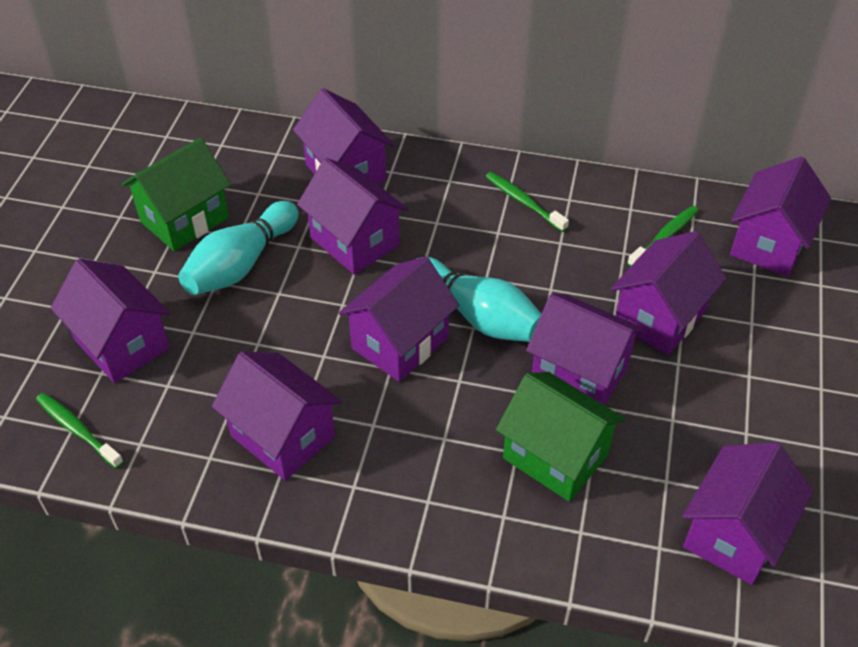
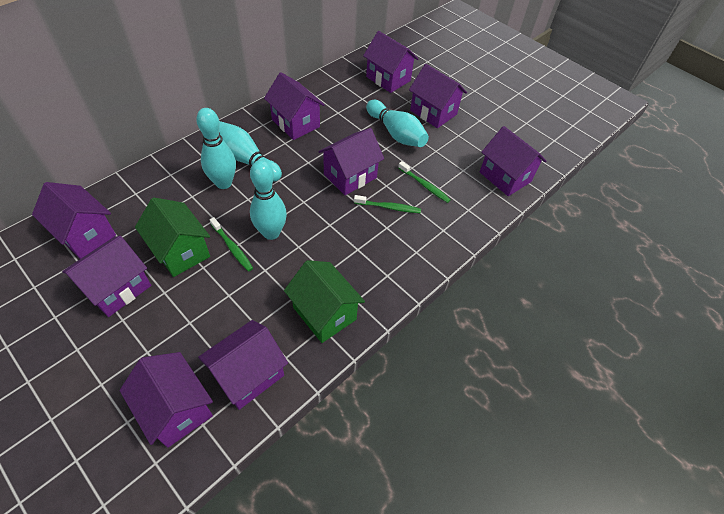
turquoise bowling pin: [178,201,299,295] [417,257,541,342] = 2 -> [196,108,236,189] [219,121,282,182] [250,160,287,240] [366,100,429,147] = 4

